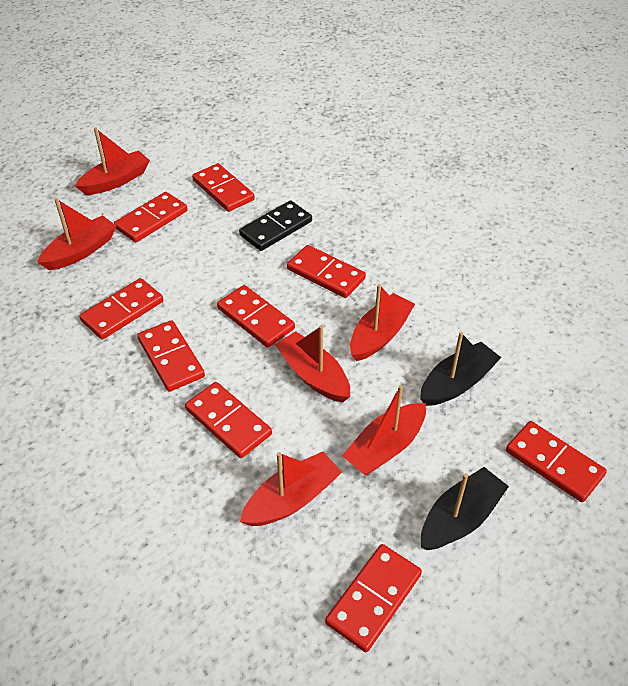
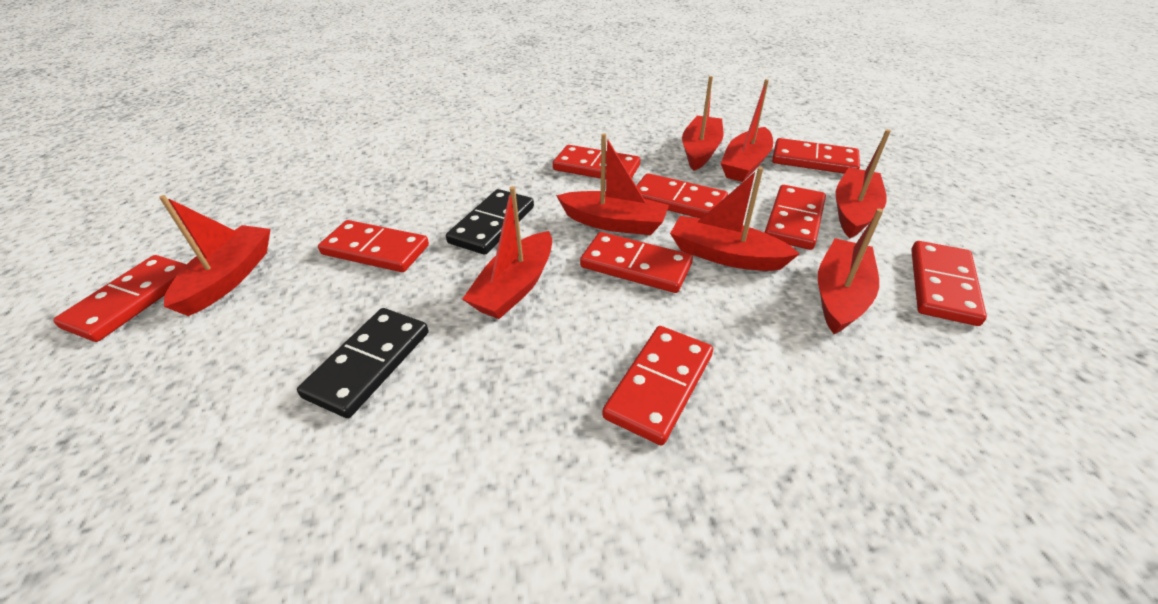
black boat: [420,332,501,406] [421,467,509,550] = 2 -> none = 0
black domino: [239,200,312,251] = 1 -> [297,308,429,418] [446,189,534,255] = 2
red boat: [37,198,117,270] [75,128,150,195] [240,452,342,526] [275,325,350,403] [342,385,426,476] [350,284,415,361] = 6 -> [159,195,271,316] [462,186,552,319] [556,133,669,235] [670,167,800,271] [682,76,724,171] [721,79,773,182] [818,209,883,334] [836,129,891,238] = 8

